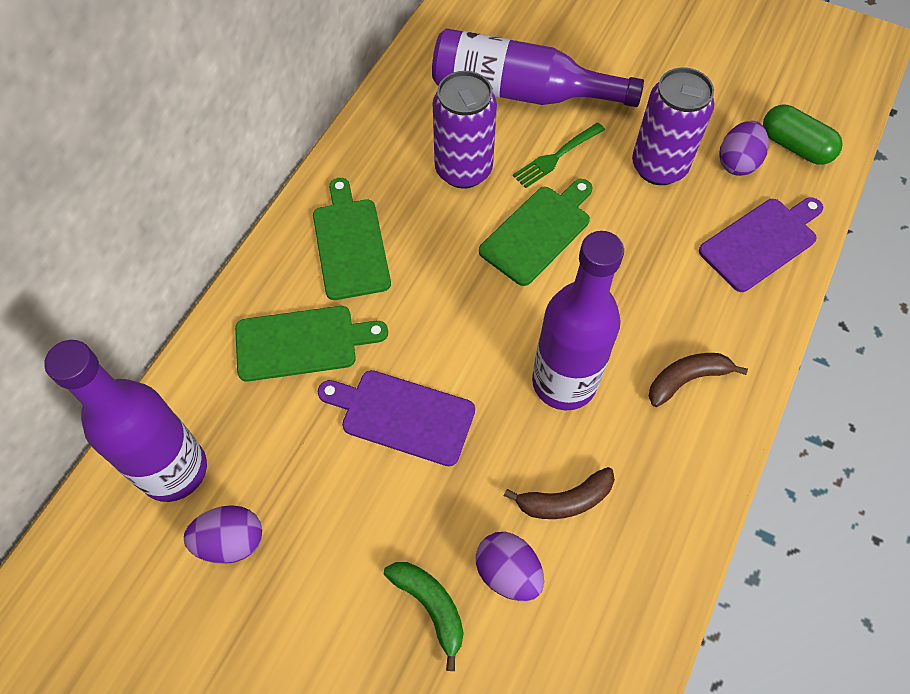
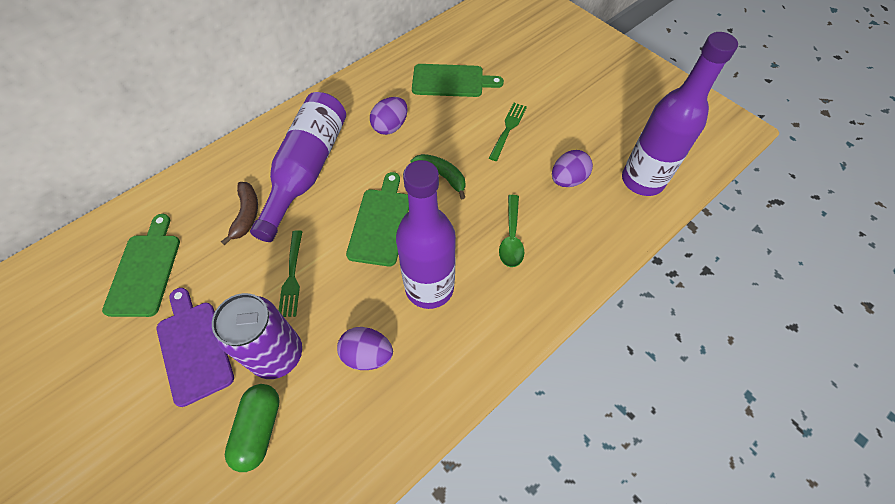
brown banana: [504,467,615,519] [649,353,748,407] = 2 -> [221,182,258,245] = 1
green fork: [513,123,605,188] = 1 -> [279,230,303,317] [489,103,527,161] = 2
green spoon: none = 0 -> [499,195,525,267] = 1
purple can: [433,71,497,189] [632,68,714,185] = 2 -> [212,293,302,379] = 1
purple cutting board: [318,370,475,466] [699,197,823,292] = 2 -> [157,288,234,407] = 1

